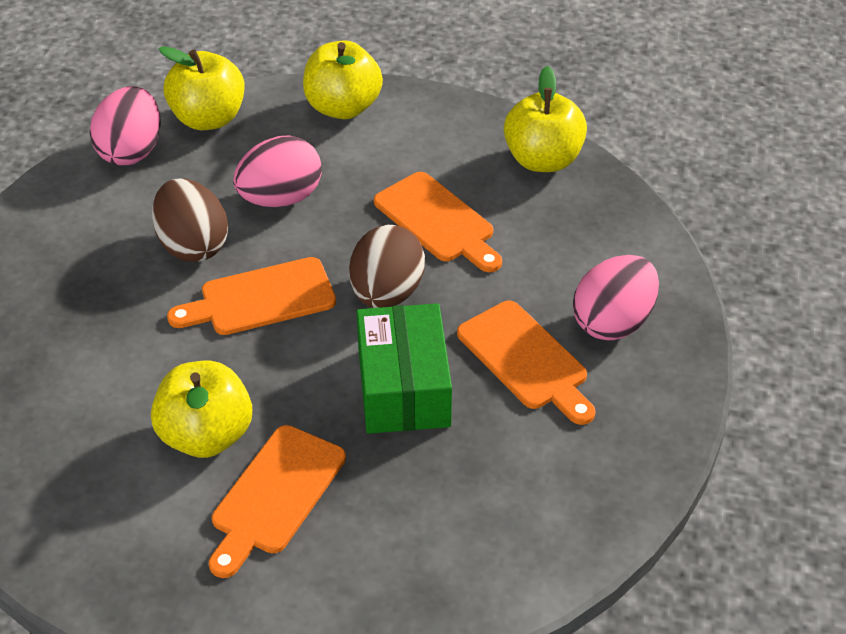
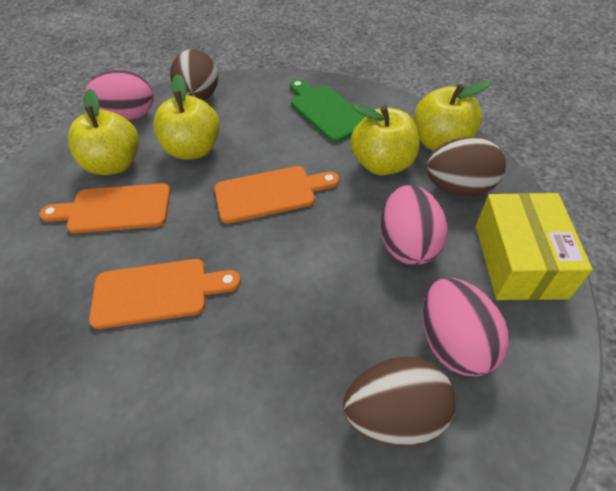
brown egg: [152,179,228,262] [349,225,425,308] = 2 -> [170,49,218,101] [343,357,456,446] [425,137,506,196] = 3
green box: [357,303,452,434] = 1 -> none = 0
green cutting board: none = 0 -> [290,79,366,142] = 1
orange cutting board: [167,257,336,335] [209,425,346,578] [374,172,502,272] [457,301,596,425] = 4 -> [40,183,171,233] [89,259,241,329] [214,166,339,224] = 3
yellow box: none = 0 -> [476,193,593,300] = 1

